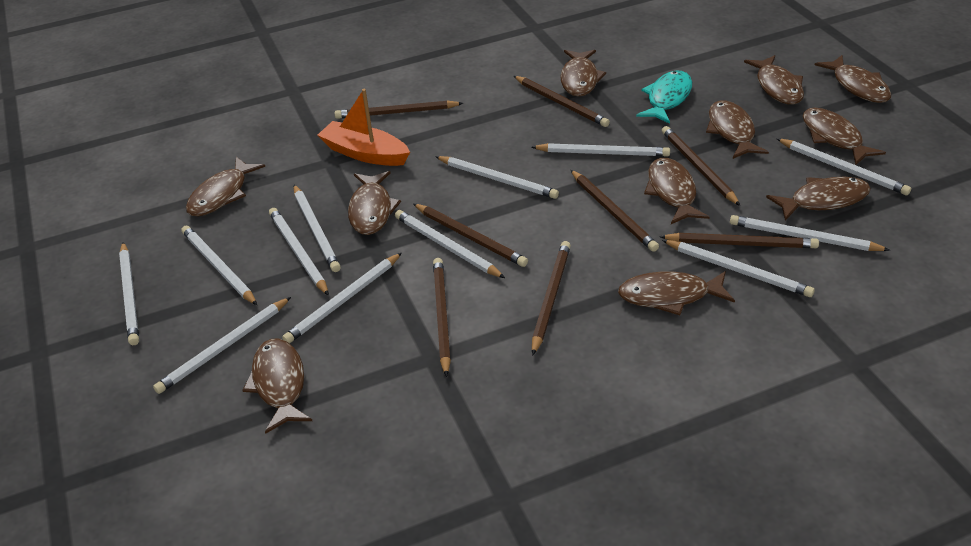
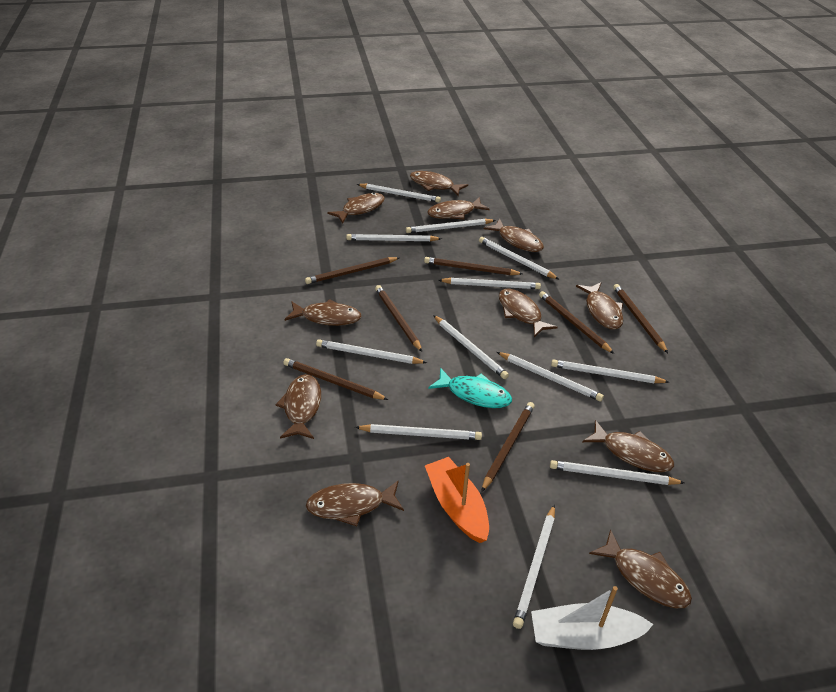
brown pencil: [335,101,463,119] [413,204,528,267] [433,258,451,377] [514,76,610,127] [532,241,571,356] [571,170,659,252] [659,233,819,248] [662,126,740,206] = 8 -> [283,358,388,400] [305,257,400,284] [375,285,422,352] [424,257,523,275] [481,402,535,492] [539,291,614,354] [613,284,668,353] = 7
white boat: none = 0 -> [531,586,654,650] = 1

